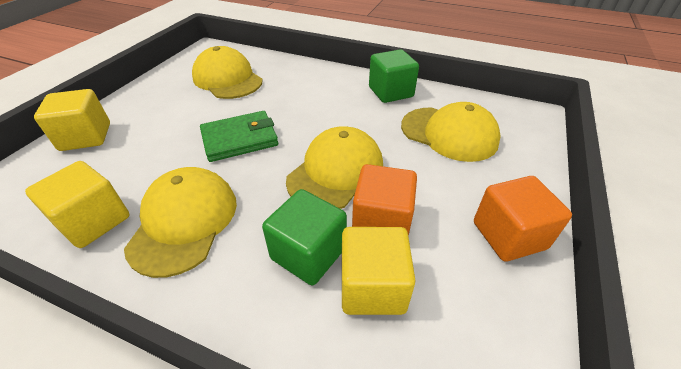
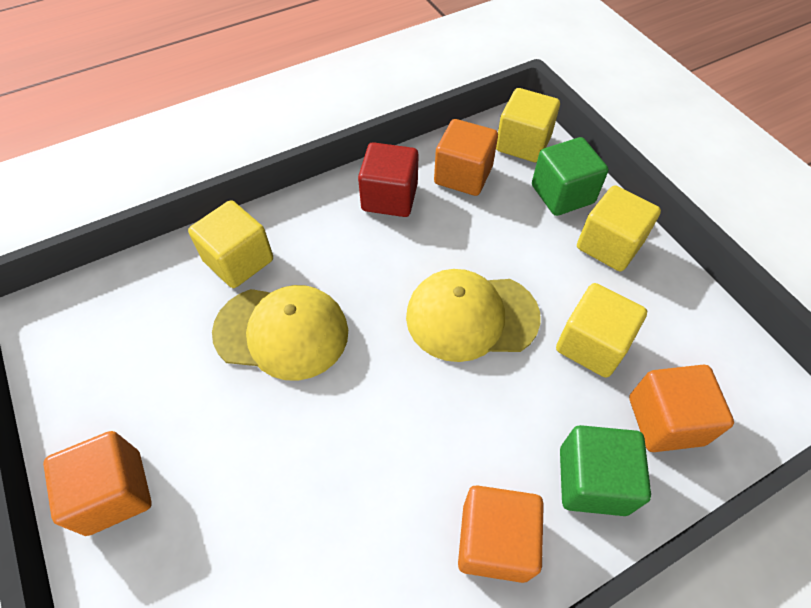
green wallet: [200,111,278,162] = 1 -> none = 0
orange cube: [352,164,417,236] [474,176,572,262] = 2 -> [43,431,152,536] [434,119,498,196] [458,485,544,583] [629,365,734,452] = 4
red cube: none = 0 -> [358,142,419,217] = 1
yellow cap: [124,167,237,278] [192,46,263,99] [286,126,383,209] [401,102,501,162] = 4 -> [212,285,348,381] [406,269,541,362] = 2
yellow cube: [25,161,129,248] [34,89,110,151] [342,227,416,315] = 3 -> [188,200,273,288] [496,88,560,163] [556,283,647,378] [577,185,661,271] = 4

